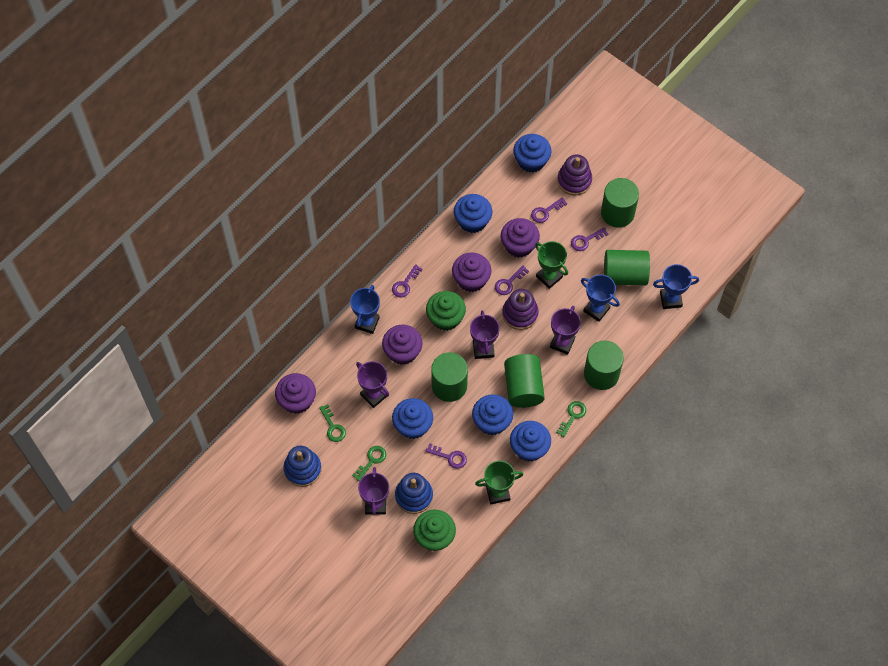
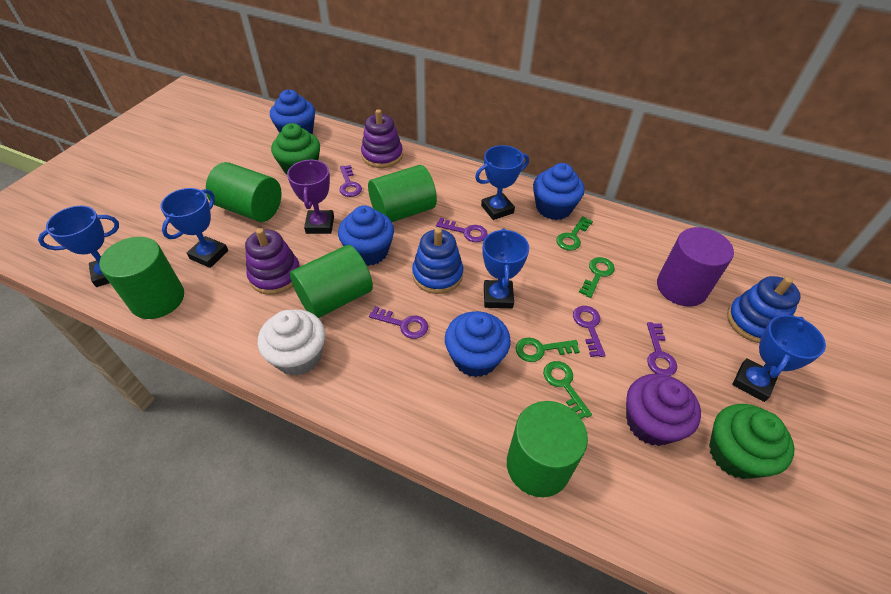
blue cupcake: [392,398,433,439] [454,194,492,233] [472,394,513,435] [510,421,551,461] [513,134,552,173] = 5 -> [270,90,315,134] [338,205,394,266] [445,311,511,377] [533,163,585,220] = 4
blue trophy: [350,285,380,334] [581,275,620,322] [653,264,699,309] = 3 -> [38,206,119,287] [160,188,228,268] [475,145,529,220] [482,228,529,308] [732,315,826,402] = 5
green key: [319,404,346,442] [352,446,386,481] [556,401,586,437] = 3 -> [516,337,580,362] [543,361,592,419] [556,216,593,251] [579,257,615,298] = 4
green trophy: [475,461,523,504] [535,241,568,289] = 2 -> none = 0
purple cupcake: [275,373,316,414] [382,325,423,365] [452,252,492,292] [501,218,540,258] = 4 -> [626,374,701,446] = 1
purple cylinder: none = 0 -> [657,227,734,307] = 1
purple trophy: [356,361,389,408] [358,467,389,515] [470,310,500,359] [550,306,581,355] = 4 -> [287,159,334,234] = 1
white cupcake: none = 0 -> [258,310,325,376] = 1

